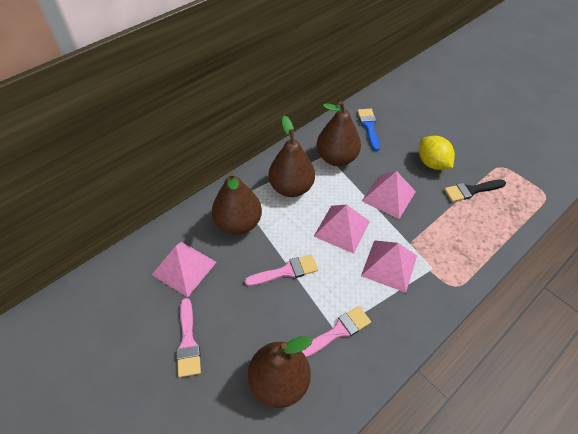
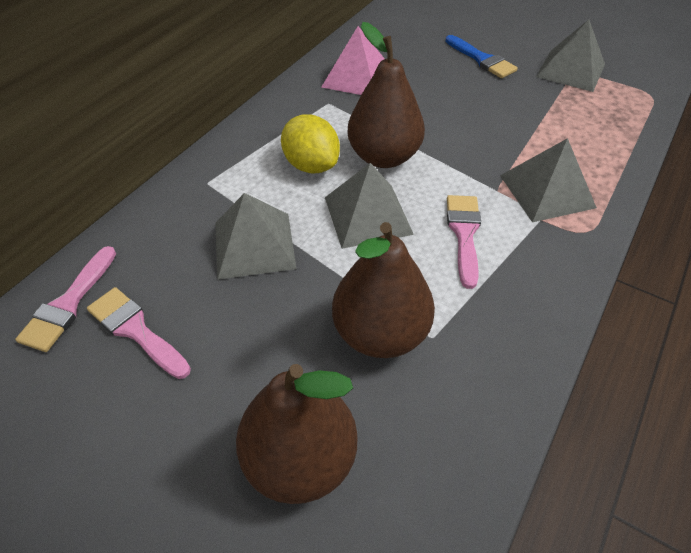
black brush: [444,180,506,202] = 1 -> none = 0
brown pear: [212,171,262,235] [248,336,313,408] [268,116,315,197] [317,101,361,166] = 4 -> [236,364,357,504] [332,222,435,358] [347,22,425,168] = 3
grey pyramid: none = 0 -> [215,193,297,280] [325,163,414,249] [500,138,597,222] [536,20,605,92] = 4
pink pyramid: [152,242,216,297] [314,204,370,254] [361,240,417,293] [362,171,416,219] = 4 -> [321,26,385,95] = 1

